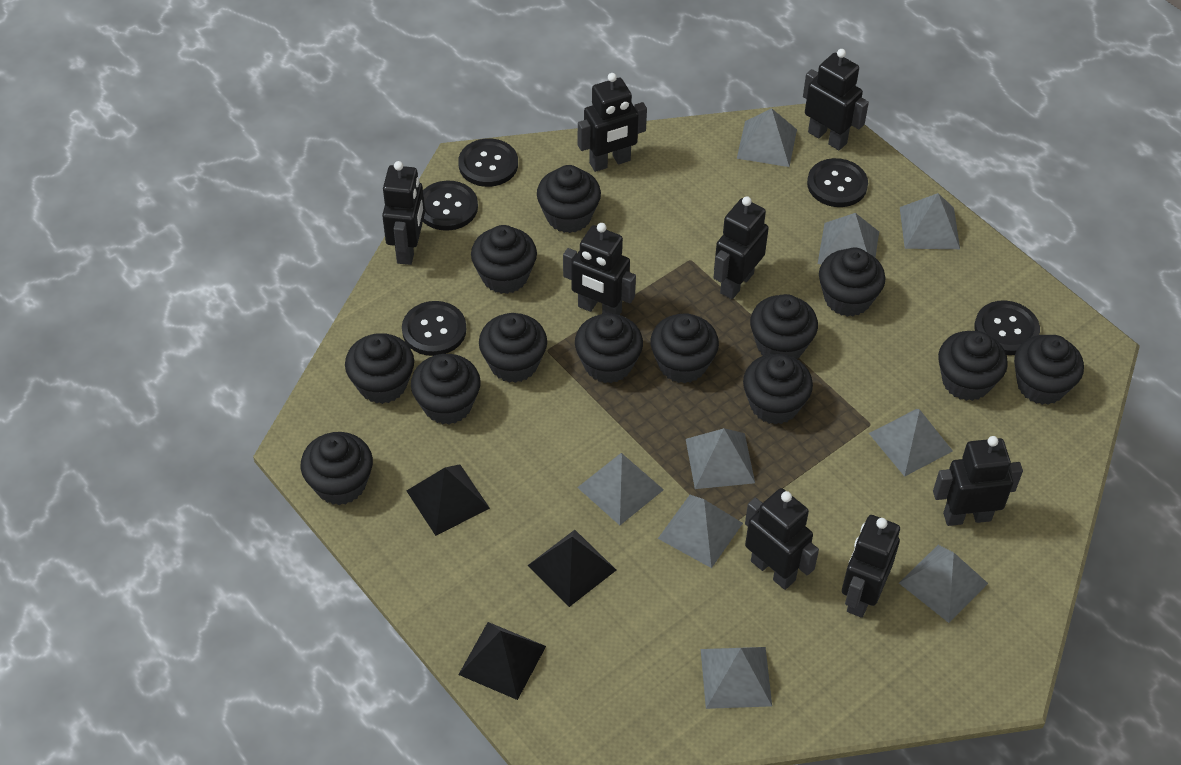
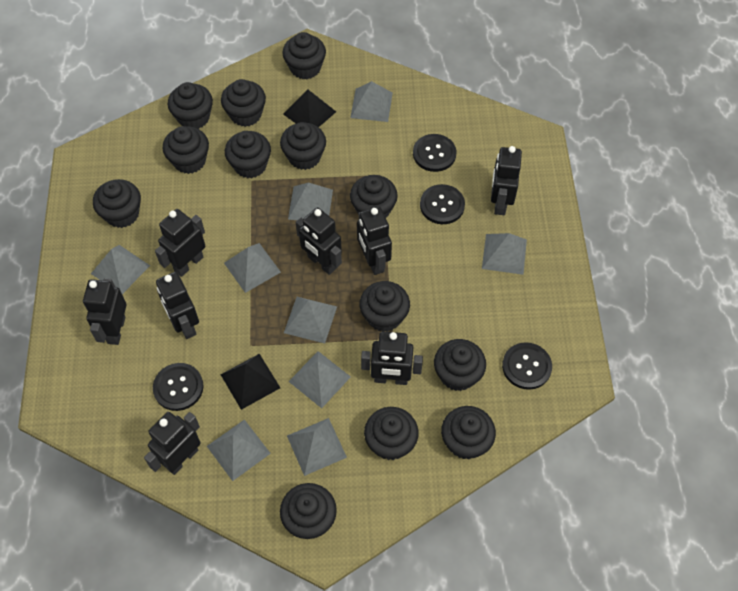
black button: [402,301,466,356] [423,181,478,231] [458,138,518,187] [807,158,868,207] [974,300,1040,355] = 5 -> [153,363,204,411] [413,134,456,172] [420,184,465,224] [502,342,552,390] = 4
black pyramid: [407,464,490,536] [458,622,546,700] [528,530,616,607] = 3 -> [221,354,280,410] [283,89,336,127] = 2

